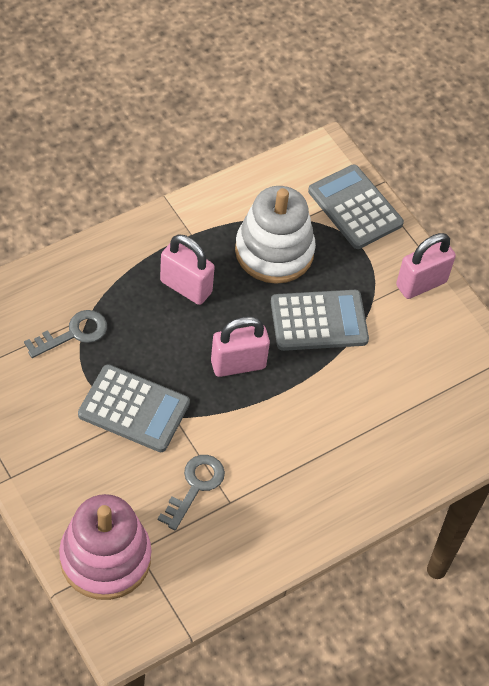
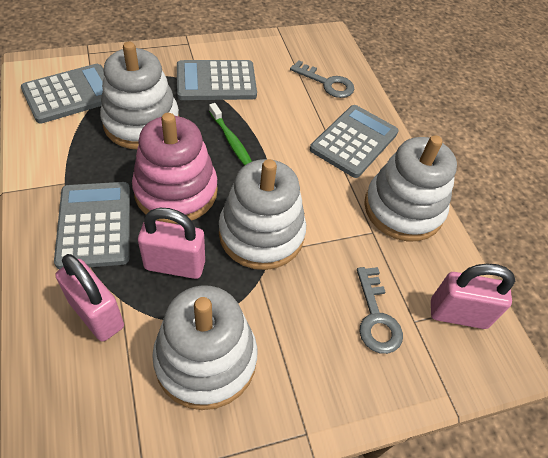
green toothbrush: none = 0 -> [209,103,252,166] = 1
grey calculator: [78,364,190,452] [271,290,369,351] [308,165,404,249] = 3 -> [21,64,104,124] [54,182,130,269] [177,60,257,100] [310,105,398,178] = 4
white stacking toy: [235,186,316,284] = 1 -> [100,42,179,149] [152,285,258,410] [219,159,306,270] [364,135,457,241] = 4

